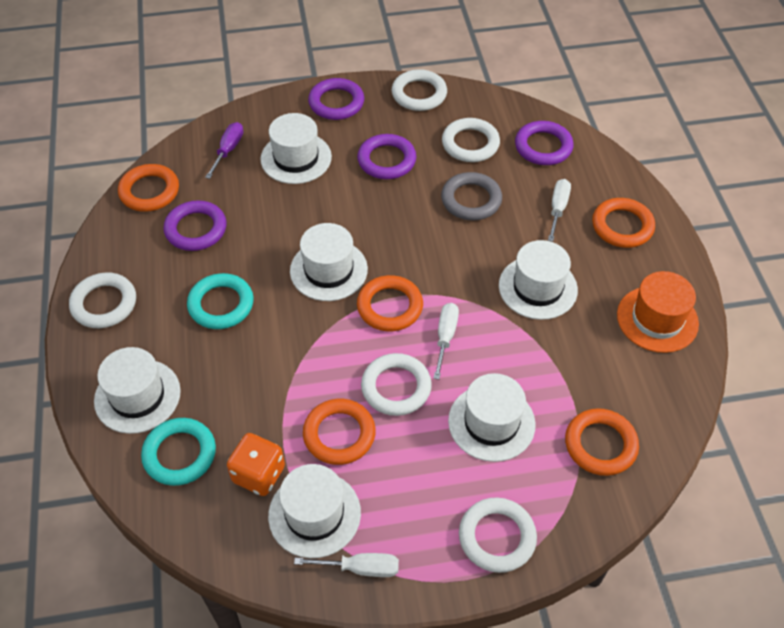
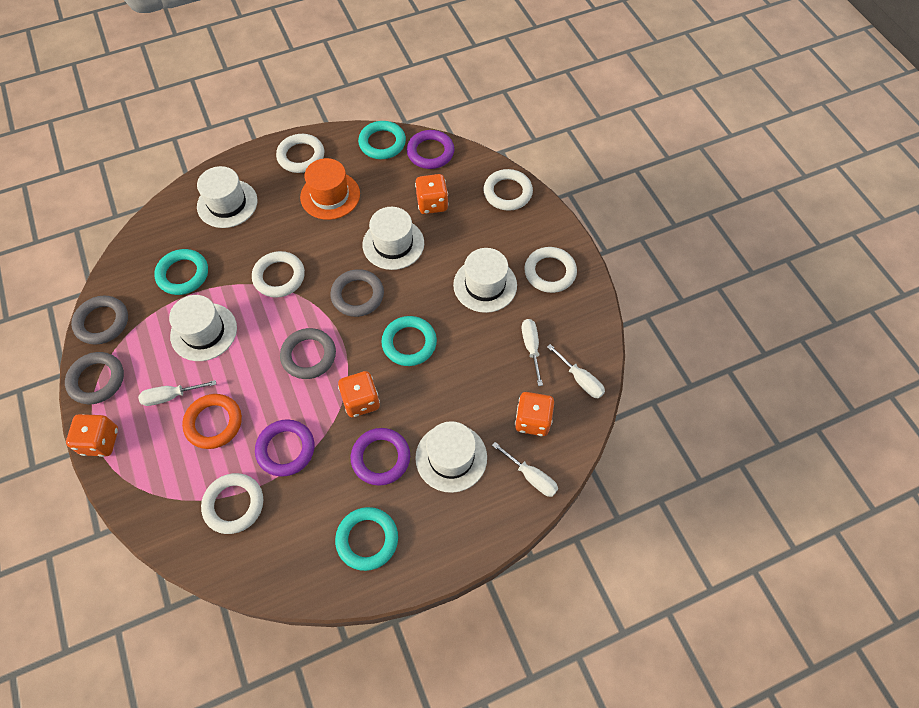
grey ring: [441,172,502,220] = 1 -> [65,352,124,404] [71,296,128,345] [280,328,336,379] [330,269,384,317] = 4
orange dice: [227,433,285,496] = 1 -> [66,414,118,457] [338,371,380,417] [415,174,448,214] [515,392,554,436] = 4
orange ring: [118,164,179,212] [303,399,376,465] [357,275,423,331] [565,408,639,476] [592,198,655,248] = 5 -> [182,394,242,449] = 1
purple ring: [164,200,226,251] [308,78,364,120] [357,134,417,179] [515,121,574,165] = 4 -> [255,419,315,477] [351,428,410,486] [407,130,455,169] = 3
purple screwdriver: [205,122,243,179] = 1 -> none = 0
turquoise ring: [141,418,216,486] [187,273,254,329] = 2 -> [154,249,208,295] [335,507,398,571] [358,121,406,159] [381,316,437,366] = 4
white hat: [94,347,181,434] [260,113,332,184] [268,464,361,558] [290,223,368,301] [448,373,536,462] [499,240,578,320] = 6 -> [169,295,237,361] [197,166,258,228] [362,207,424,270] [415,421,487,493] [453,248,517,313] = 5
white screwdriver: [294,553,399,577] [433,303,459,380] [548,179,571,242] = 3 -> [138,380,216,406] [492,442,558,497] [522,319,543,386] [547,344,605,399] = 4

